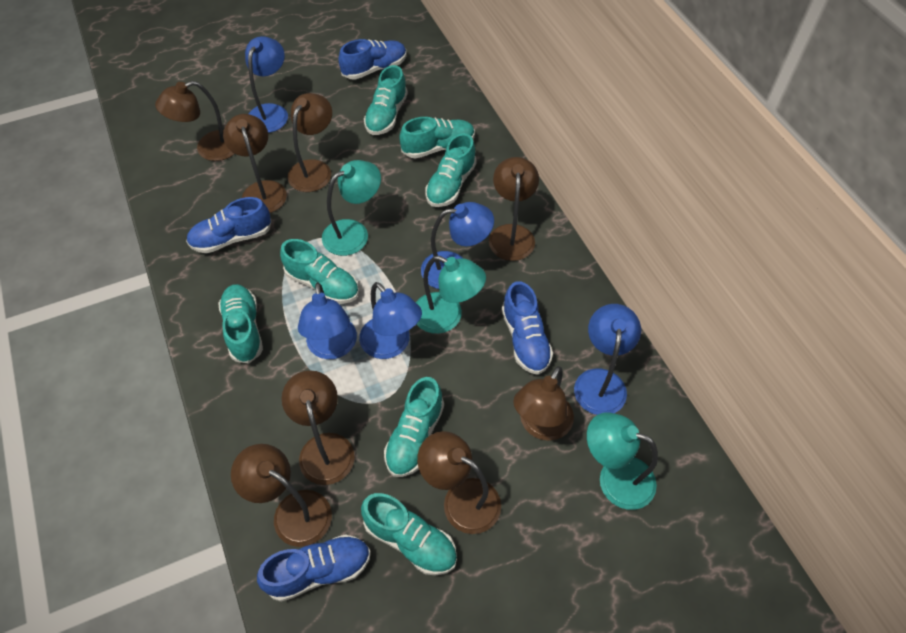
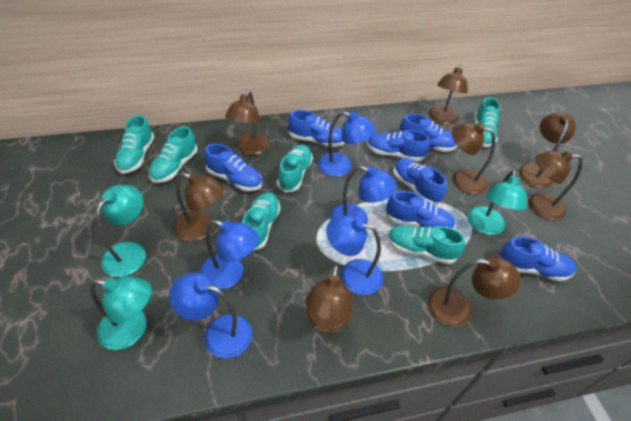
blue shoe: [186,197,271,254] [257,534,371,602] [339,39,407,80] [502,281,553,375] = 4 -> [204,144,262,191] [288,110,345,147] [367,130,430,162] [385,191,455,229] [393,158,447,205] [399,114,457,152] [498,236,576,282] = 7
turquoise shoe: [218,284,263,364] [280,239,359,304] [361,493,457,575] [364,65,408,135] [384,377,444,477] [399,117,475,158] [425,133,477,207] = 7 -> [114,115,154,174] [149,126,197,183] [242,192,280,250] [277,144,313,192] [388,225,465,264] [474,97,500,147] = 6

